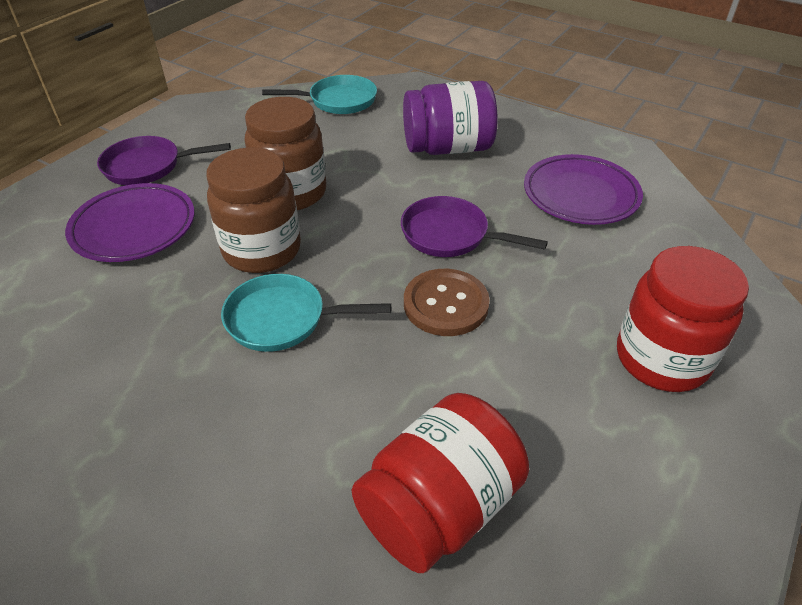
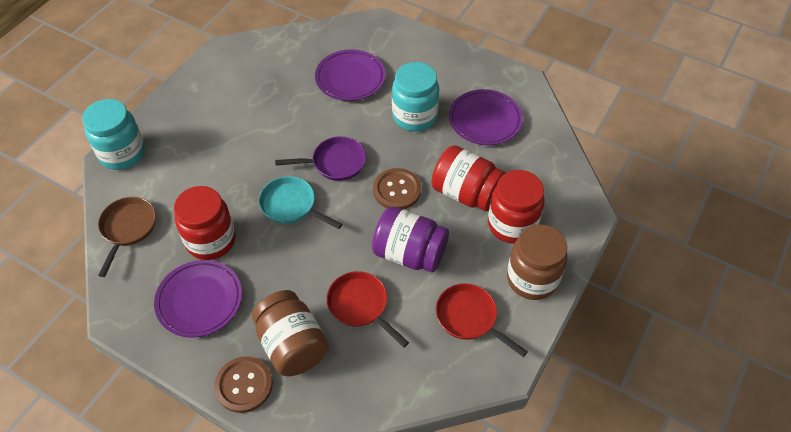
brown button: [404,269,490,336] = 1 -> [214,356,273,413] [373,168,421,209] = 2
brown pan: none = 0 -> [98,197,156,277] = 1
purple pan: [97,136,231,185] [401,196,548,257] = 2 -> [275,136,366,181] = 1
purple plate: [65,183,195,262] [524,154,643,225] = 2 -> [154,260,242,338] [315,49,385,101] [449,89,523,145] = 3
red jar: [351,393,529,573] [617,246,749,392] = 2 -> [174,186,236,260] [431,145,506,211] [488,170,545,244] = 3
red pan: none = 0 -> [326,271,409,348] [436,283,528,357] = 2
turquoise jar: none = 0 -> [82,99,145,170] [392,62,439,131] = 2
turquoise pan: [221,274,391,352] [262,75,377,114] = 2 -> [259,176,342,229] = 1

